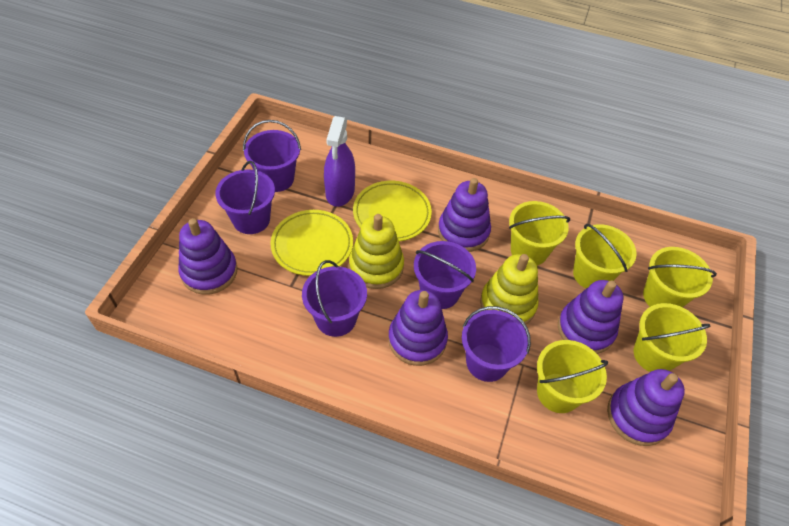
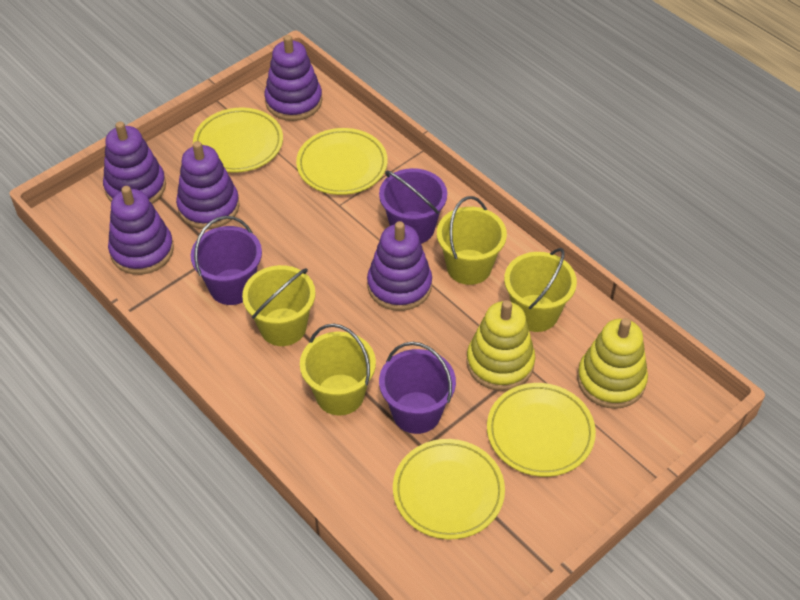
purple bucket: [215,161,275,234] [243,120,301,192] [302,260,367,337] [414,241,476,309] [462,306,531,382] = 5 -> [191,216,262,305] [379,168,447,244] [379,342,456,434] = 3
purple spray bottle: [324,116,355,207] = 1 -> none = 0
yellow bucket: [509,201,570,266] [537,340,608,413] [573,224,637,288] [634,303,710,372] [643,247,717,307] = 5 -> [242,265,316,346] [300,323,376,415] [437,196,507,285] [504,248,577,332] = 4
yellow plate: [271,210,353,276] [353,181,432,241] = 2 -> [193,107,283,173] [296,128,388,195] [393,439,505,539] [487,383,596,477] = 4

